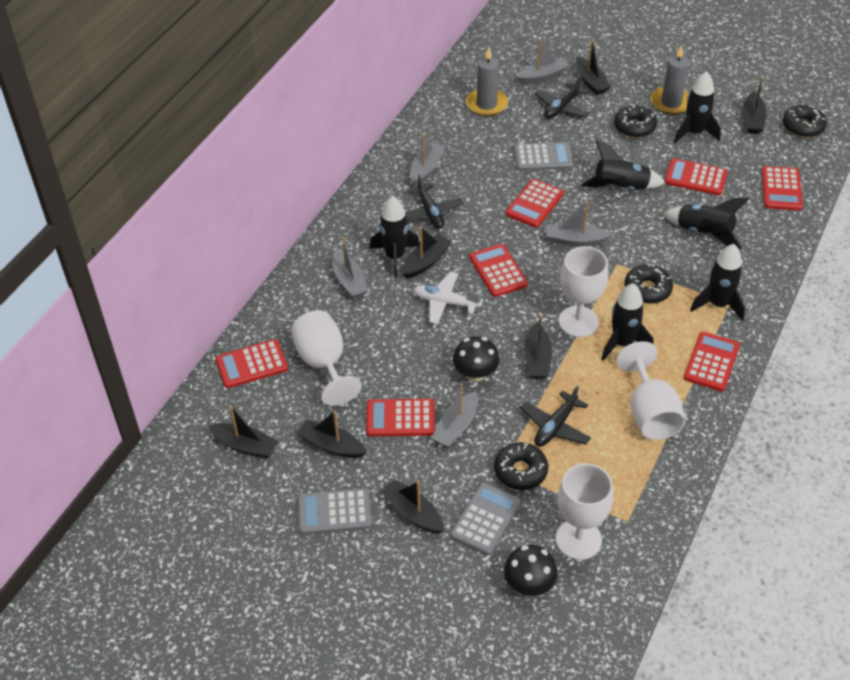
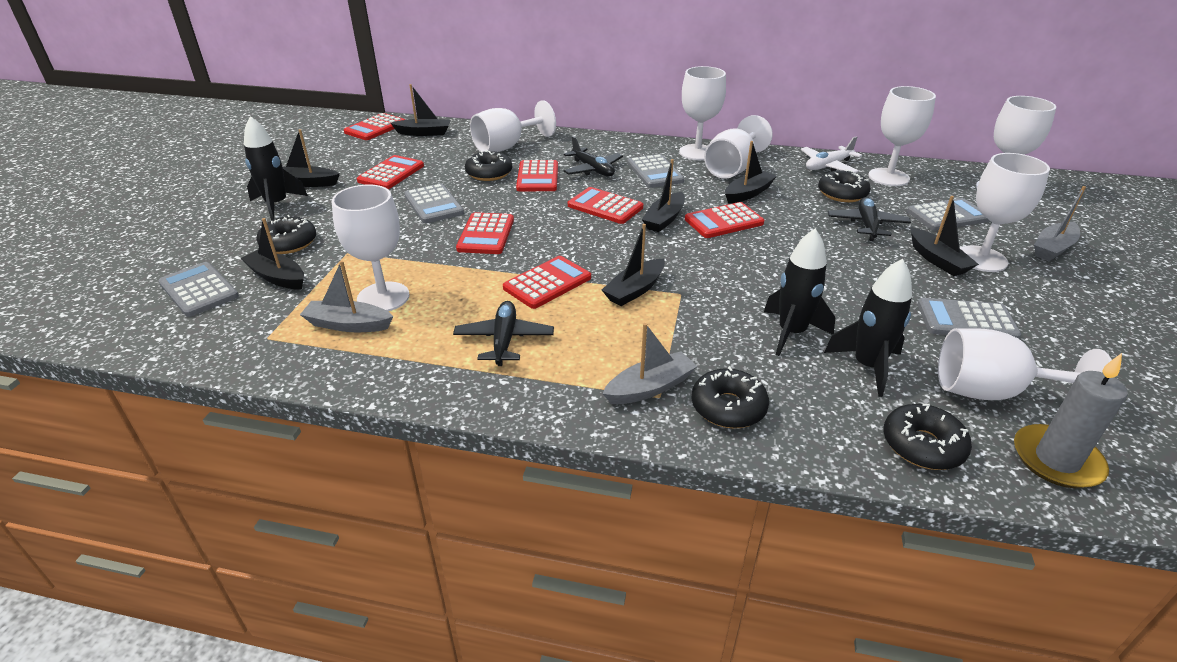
black donut: [494,442,548,490] [614,105,657,138] [624,264,673,304] [783,105,827,138] = 4 -> [256,215,316,254] [465,150,512,181] [691,366,769,428] [818,169,871,202] [883,404,972,470] = 5
black mushroom: [453,336,500,382] [504,545,558,596] = 2 -> none = 0
black rocket: [370,196,420,278] [581,140,665,190] [601,283,654,361] [663,198,749,249] [674,71,721,144] [690,244,745,321] = 6 -> [244,116,308,220] [764,228,835,356] [824,259,912,397] = 3
grey boat: [332,237,369,299] [410,134,445,186] [431,383,478,447] [516,39,570,84] [546,202,612,246] = 5 -> [300,261,394,332] [602,323,697,404] [1034,186,1086,261] = 3
grey calculator: [298,488,372,535] [450,483,521,555] [514,142,573,171] = 3 -> [158,262,239,317] [404,183,464,223] [627,154,684,188] [907,198,990,231] [917,298,1021,339] = 5
grey candle: [466,47,508,116] [651,45,689,115] = 2 -> [1014,353,1128,488] = 1
white goblet: [291,310,362,406] [556,463,613,560] [558,246,608,337] [616,341,685,440] = 4 -> [332,185,410,311] [470,100,556,152] [679,66,726,160] [704,115,773,179] [868,86,936,186] [938,328,1112,400] [960,153,1050,272] [976,96,1056,188] = 8

